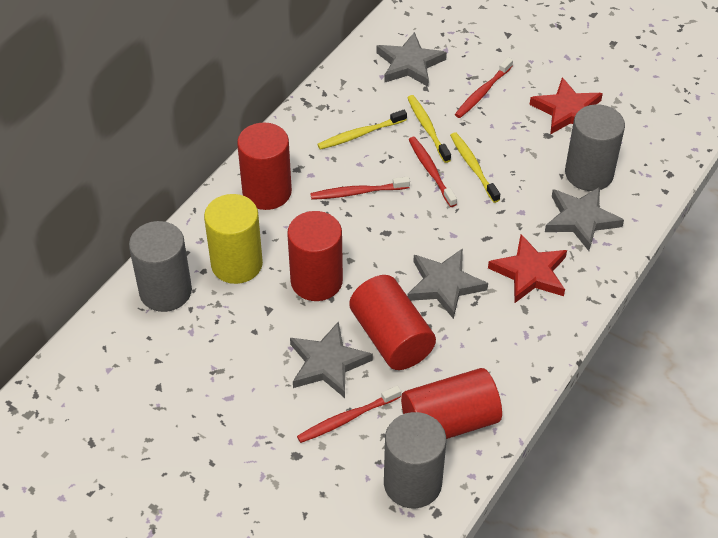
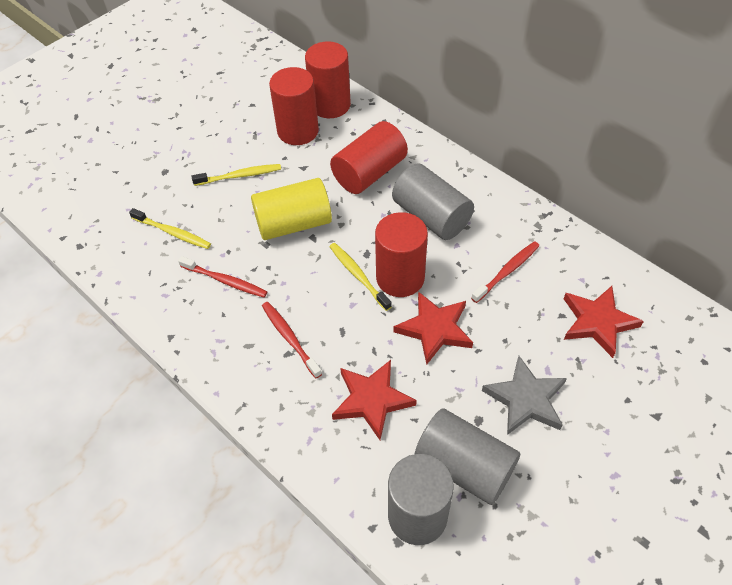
grey star: [290,321,373,398] [376,32,447,87] [407,248,488,319] [545,187,624,251] = 4 -> [482,356,567,435] = 1
red star: [488,234,567,303] [529,77,603,135] = 2 -> [332,360,417,440] [393,292,473,364] [564,286,644,358] = 3
red toothbrush: [297,386,401,443] [310,177,410,200] [409,137,457,207] [455,57,513,118] = 4 -> [178,256,267,297] [262,302,322,378] [471,241,539,303] = 3

